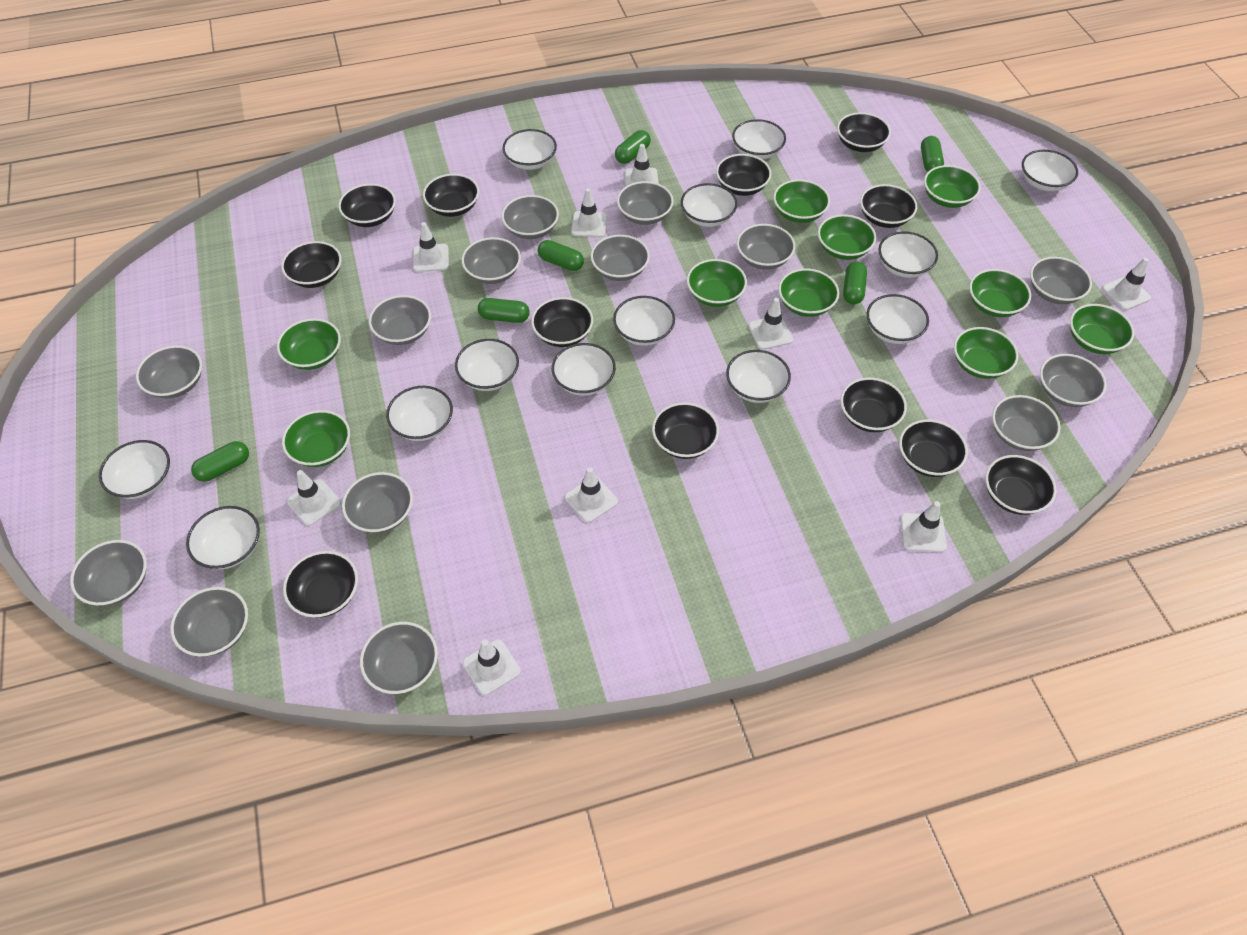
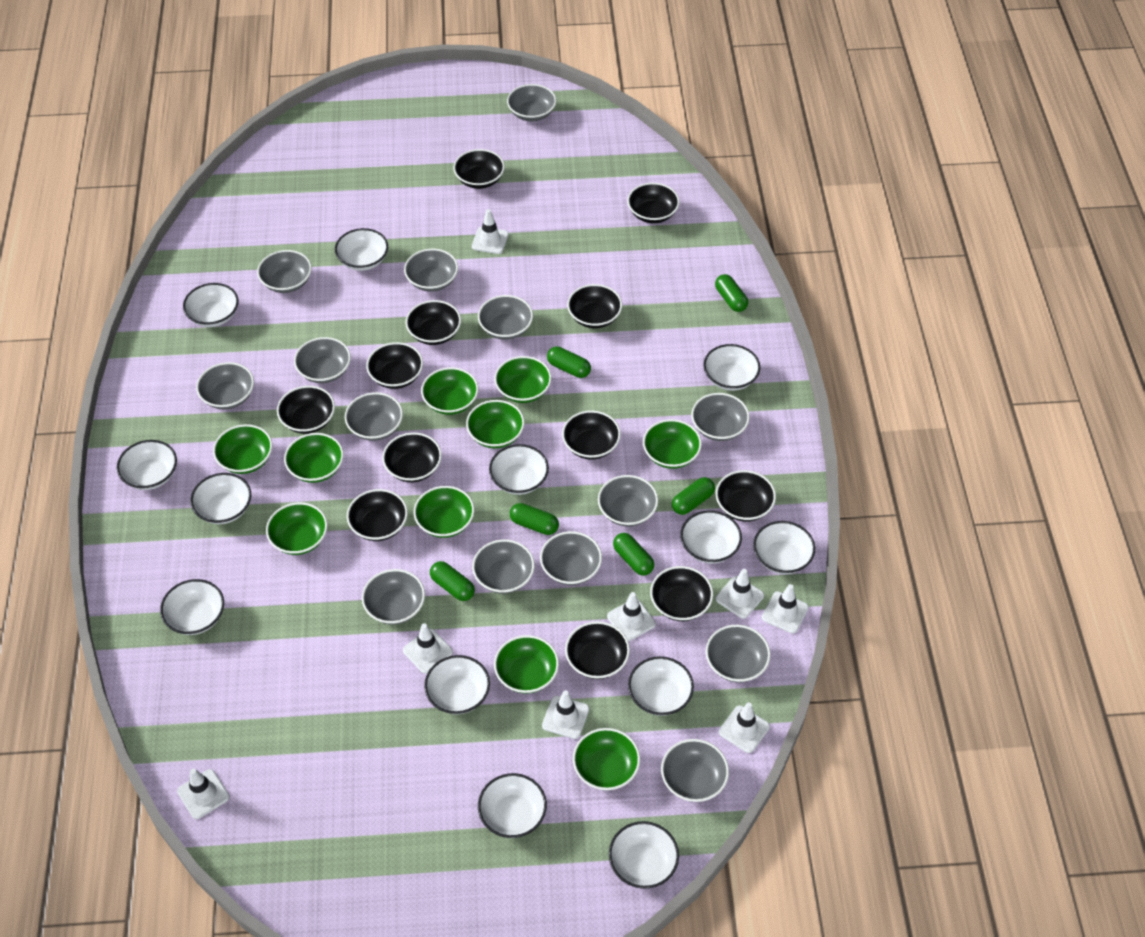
white traffic cone: [287,470,341,526] [413,222,449,272] [463,639,521,695] [565,467,618,523] [571,188,607,237] [625,144,659,186] [748,298,793,350] [900,501,947,552] [1102,258,1151,310] = 9 -> [177,768,229,819] [403,623,453,674] [472,209,509,254] [542,690,589,739] [607,592,656,642] [716,569,764,619] [719,703,770,753] [762,584,809,634] = 8

